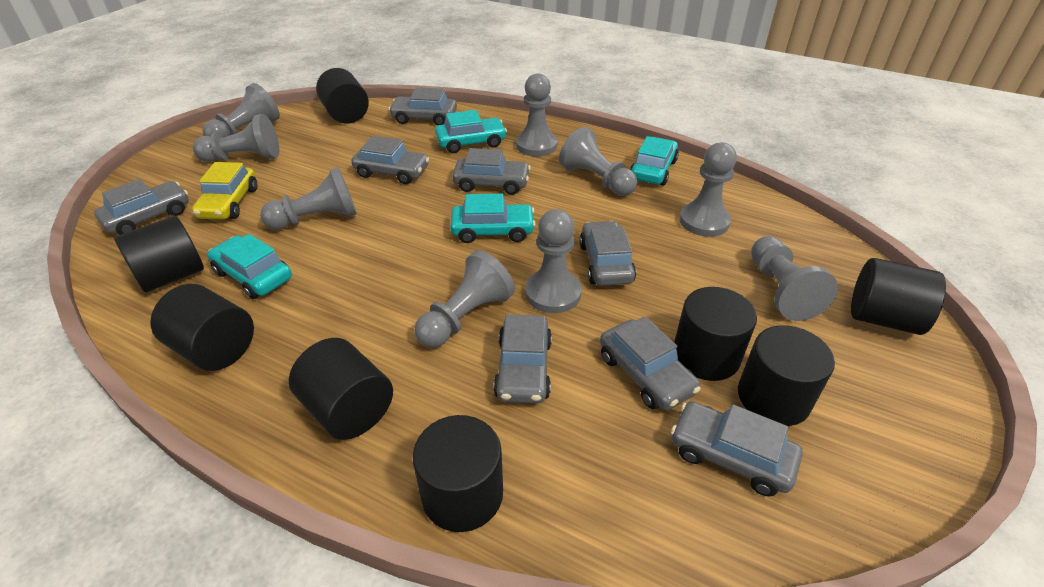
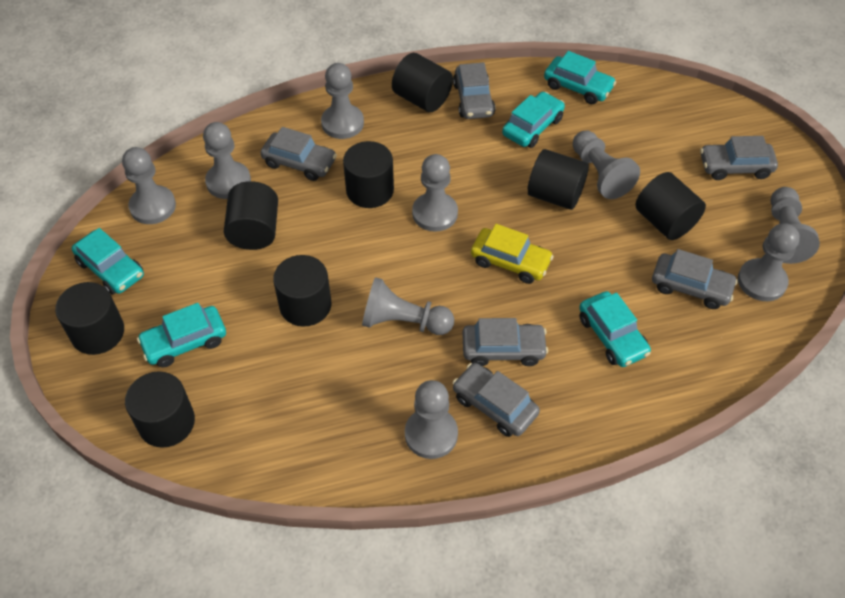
grey car: [94,179,189,235] [351,136,429,184] [388,87,457,126] [452,148,531,195] [493,314,552,403] [579,221,636,286] [600,316,701,410] [671,401,802,496] = 8 -> [261,127,337,181] [453,62,495,119] [453,363,540,437] [462,318,548,366] [652,249,738,309] [700,136,778,180] = 6
turquoise car: [207,234,292,299] [435,110,507,153] [450,194,536,243] [630,136,679,186] = 4 -> [72,228,144,295] [137,303,226,367] [502,92,565,148] [544,51,616,104] [579,291,651,367] = 5

